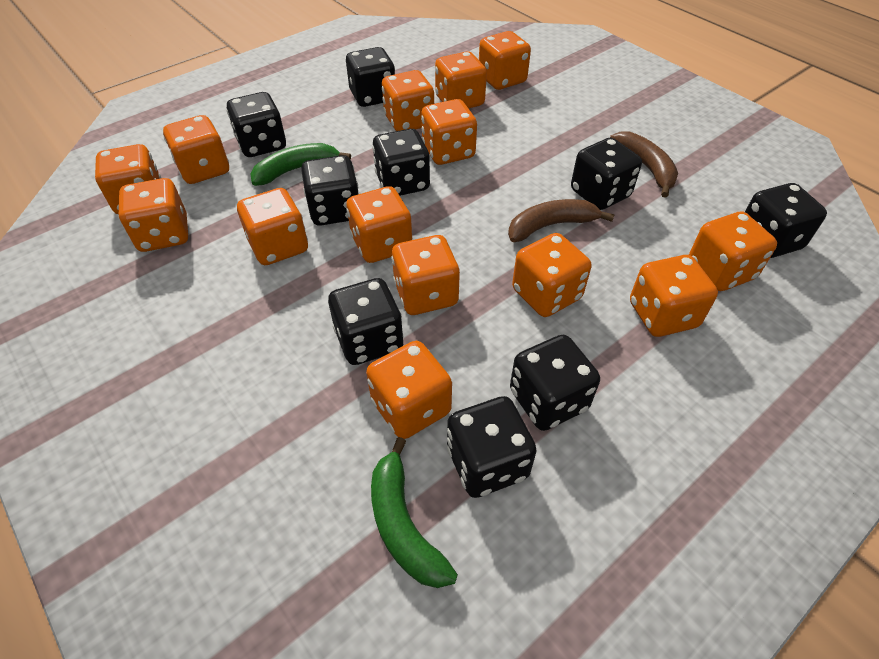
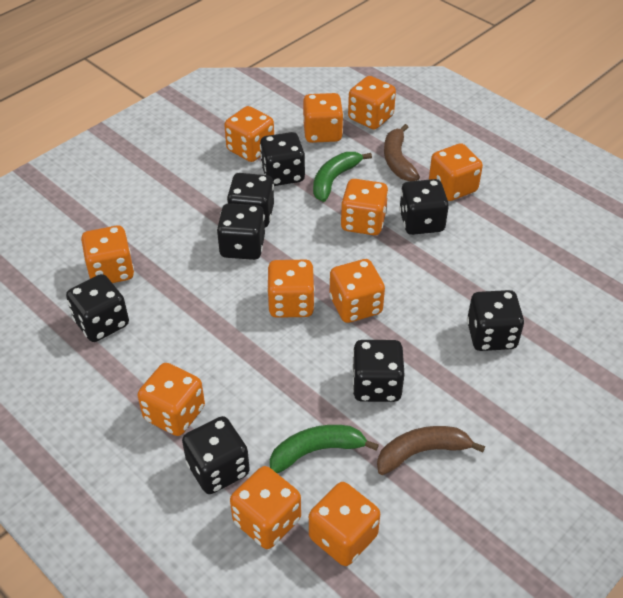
black dice: [227,92,286,157] [301,155,359,226] [328,278,404,365] [346,47,395,107] [372,129,430,196] [447,396,537,498] [510,335,600,431] [571,138,642,210] [745,183,827,258] = 9 -> [66,274,129,342] [182,416,250,494] [217,203,265,260] [227,173,274,227] [260,132,305,186] [352,340,405,402] [399,179,449,235] [467,290,524,351] = 8
orange dice: [95,144,161,214] [119,178,188,252] [163,115,229,184] [237,188,308,265] [346,186,412,263] [366,341,452,439] [382,70,434,131] [391,235,460,315] [421,99,477,165] [435,51,487,109] [479,31,531,90] [512,233,592,317] [630,255,718,337] [689,211,777,291] = 14 -> [81,225,134,283] [138,363,205,436] [224,106,274,162] [230,466,301,549] [267,260,315,318] [303,93,344,143] [309,482,380,566] [329,259,385,323] [341,179,388,235] [348,76,396,129] [429,143,483,201] = 11

